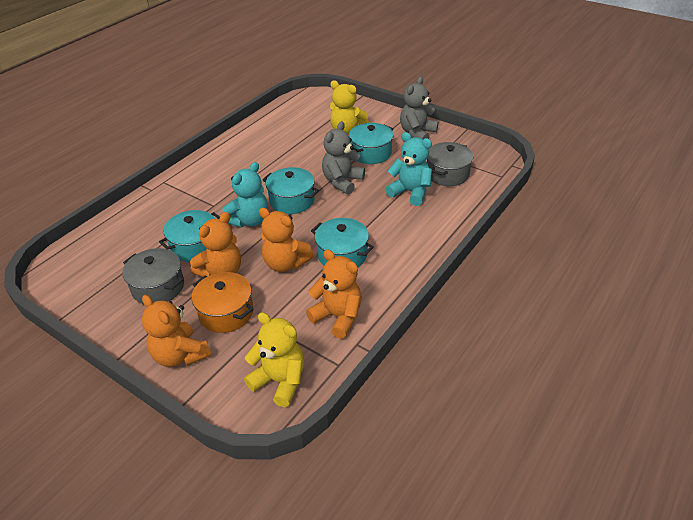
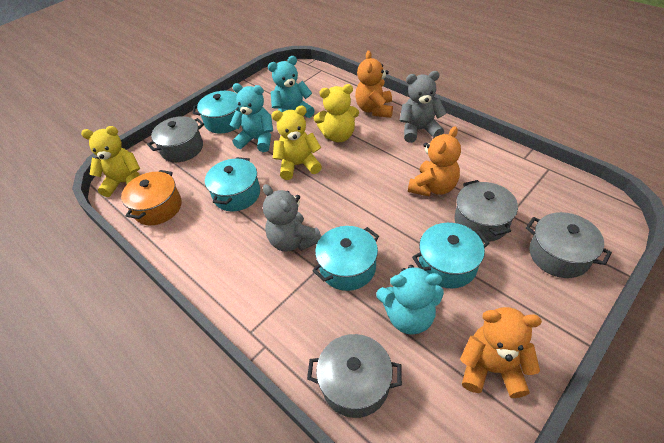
grey pot: [123,248,184,304] [427,142,473,186] = 2 -> [147,116,204,162] [307,334,402,418] [455,180,518,242] [526,212,612,278] = 4
orange teddy bear: [142,295,211,367] [190,212,241,277] [259,208,314,272] [306,249,362,339] = 4 -> [355,51,393,118] [408,126,461,197] [460,307,542,398] = 3
turquoise teddy bear: [223,162,268,227] [385,132,432,206] = 2 -> [230,83,273,152] [268,56,315,118] [376,265,444,335] = 3
yellow teddy bear: [244,312,304,407] [330,80,369,135] = 2 -> [81,126,140,197] [272,106,322,180] [314,84,359,142] = 3

